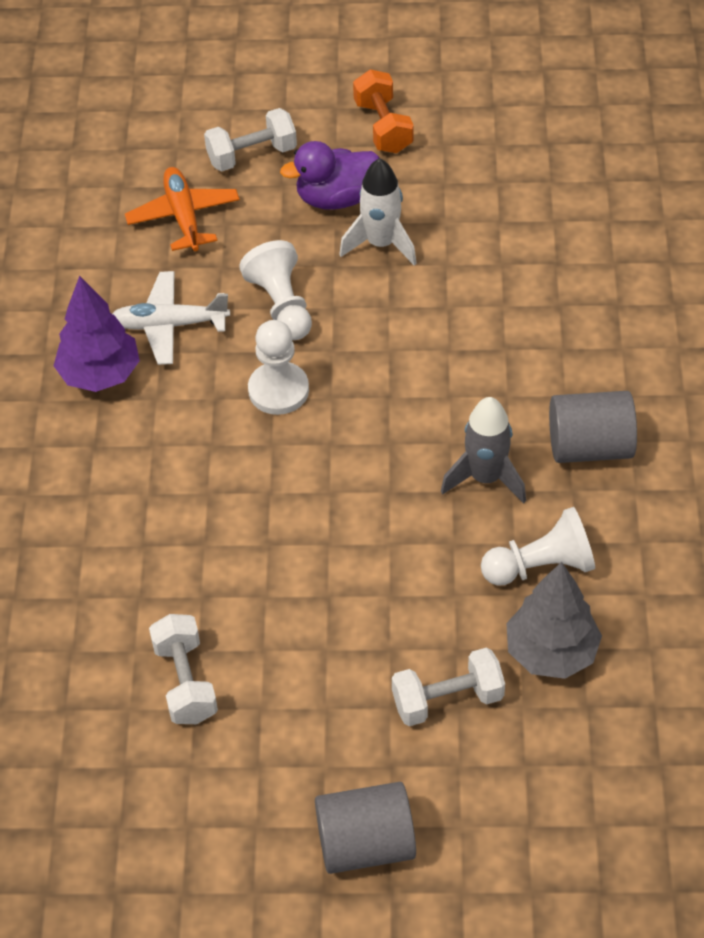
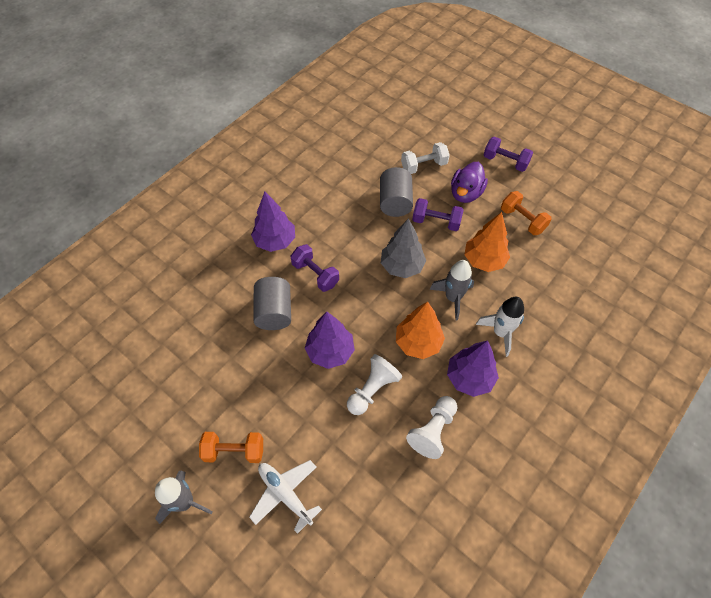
grey rocket: [441,397,526,504] = 1 -> [155,471,213,524] [430,260,474,321] = 2
orange dumbbell: [353,70,414,153] = 1 -> [199,432,263,463] [501,191,552,235] = 2
orange plane: [125,167,240,251] = 1 -> none = 0
orange tree: none = 0 -> [396,302,445,359] [464,212,510,272] = 2
purple dumbbell: none = 0 -> [291,244,339,292] [412,198,464,231] [484,137,533,172] = 3
purple tree: [54,276,140,392] = 1 -> [251,192,295,252] [305,312,355,369] [447,340,499,397] = 3
white dumbbell: [149,614,218,724] [204,108,297,171] [392,648,505,726] = 3 -> [401,142,450,174] = 1
white pawn: [239,240,312,340] [248,320,309,415] [481,507,595,586] = 3 -> [347,354,402,415] [406,396,457,459] = 2

